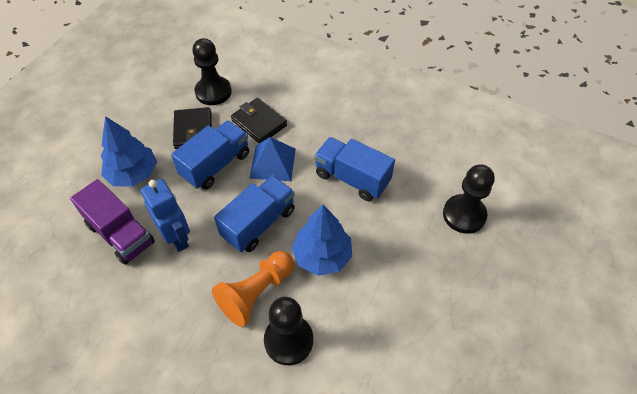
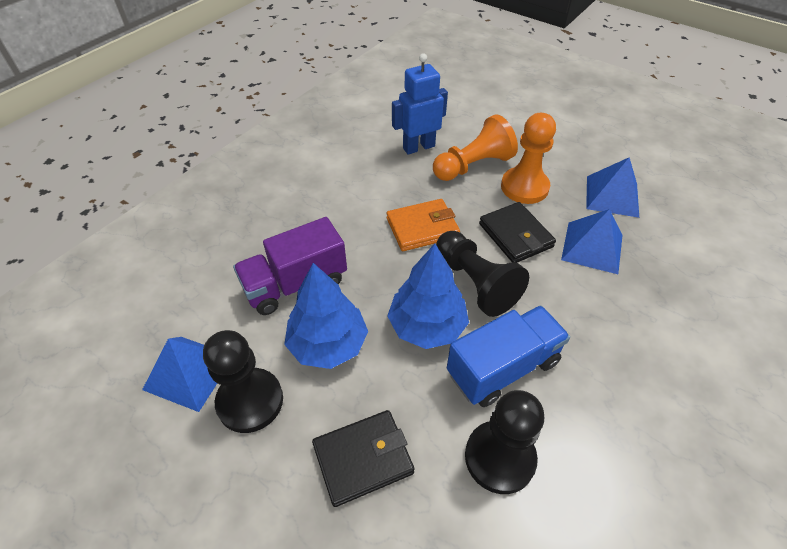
blue pyramid: [249,137,296,181] = 1 -> [142,337,217,412] [561,209,623,274] [586,157,639,218] = 3
blue truck: [171,120,249,190] [214,175,295,252] [314,137,395,201] = 3 -> [447,305,570,407] = 1
orange pawn: [212,251,294,327] = 1 -> [433,114,518,181] [501,113,556,204] = 2
orange wallet: none = 0 -> [387,199,460,251] = 1

